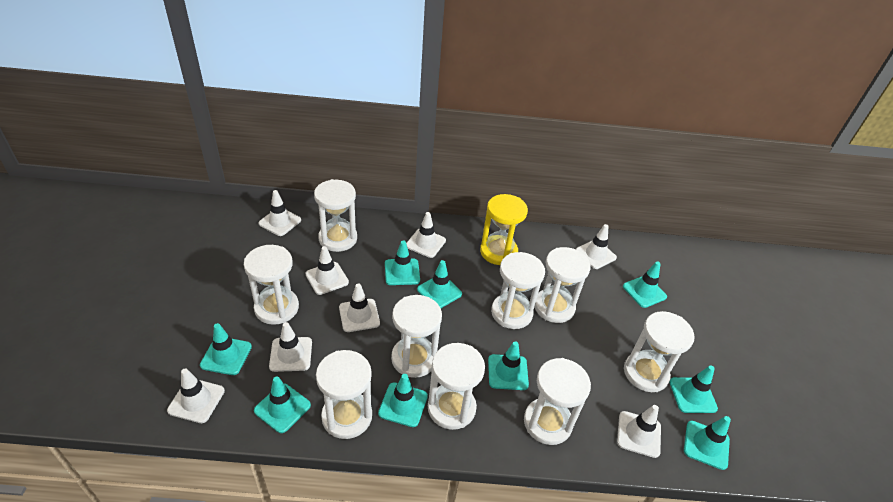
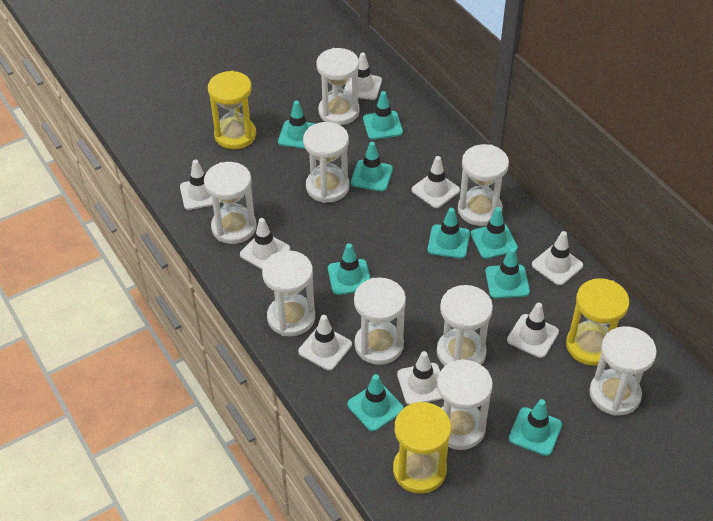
yellow hourglass: [480,194,528,265] = 1 -> [208,71,256,149] [393,402,451,494] [566,278,629,366] = 3

